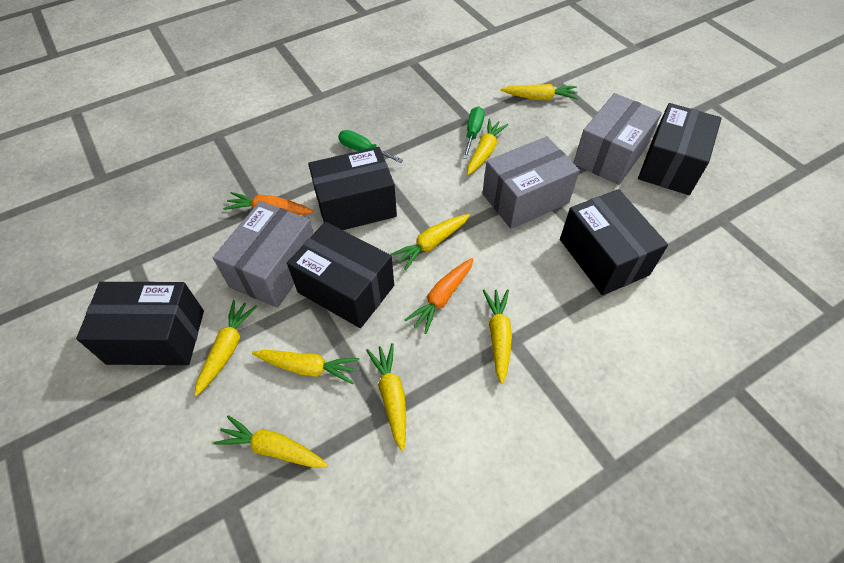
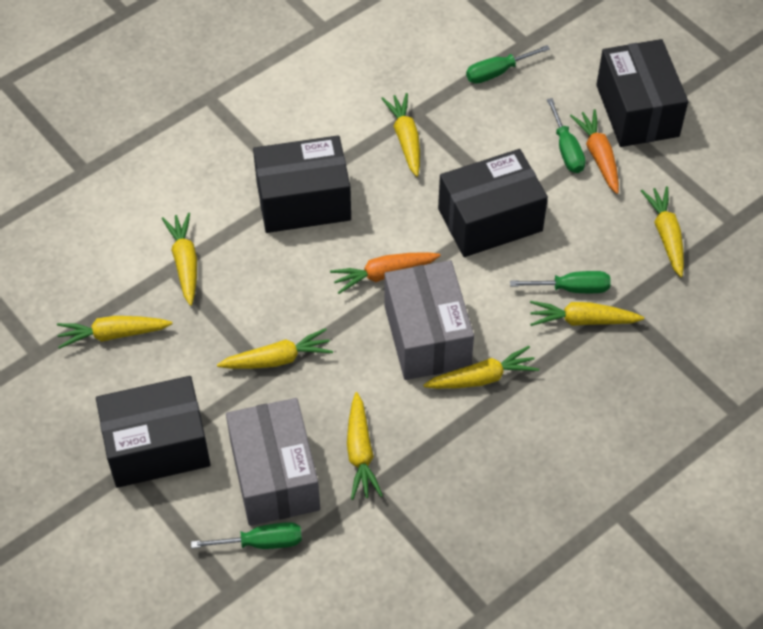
black box: [76,282,204,365] [287,222,394,328] [308,147,397,230] [560,189,668,295] [638,103,722,195] = 5 -> [96,376,211,488] [253,135,351,233] [438,149,548,257] [596,39,688,147] = 4
green screwdriver: [338,130,403,163] [463,107,485,159] = 2 -> [191,522,302,549] [466,45,550,84] [510,271,611,293] [547,98,586,173] = 4
grey box: [213,201,314,308] [482,136,580,229] [573,93,662,185] = 3 -> [226,398,320,526] [384,260,474,380] = 2

